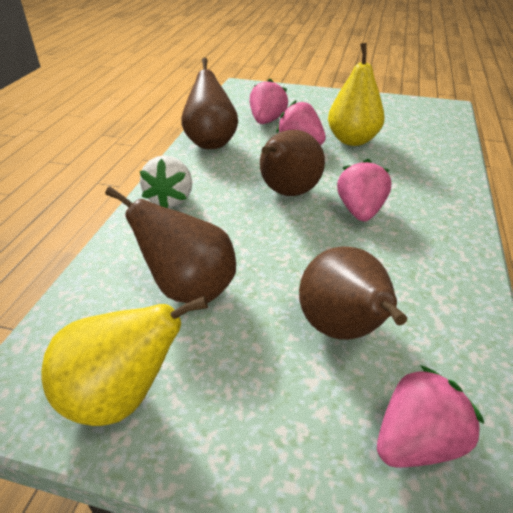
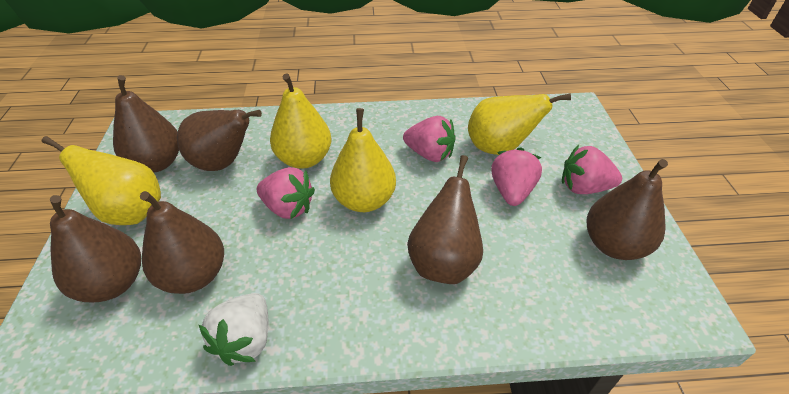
brown pear: [105,187,236,303] [181,57,238,149] [260,130,325,196] [299,246,407,340] = 4 -> [50,195,141,302] [113,75,179,173] [140,191,224,294] [177,110,262,171] [407,155,483,284] [587,159,668,260] = 6
yellow pear: [41,296,208,426] [328,43,384,146] = 2 -> [42,136,161,225] [270,73,331,169] [330,108,396,212] [468,93,571,155] = 4

